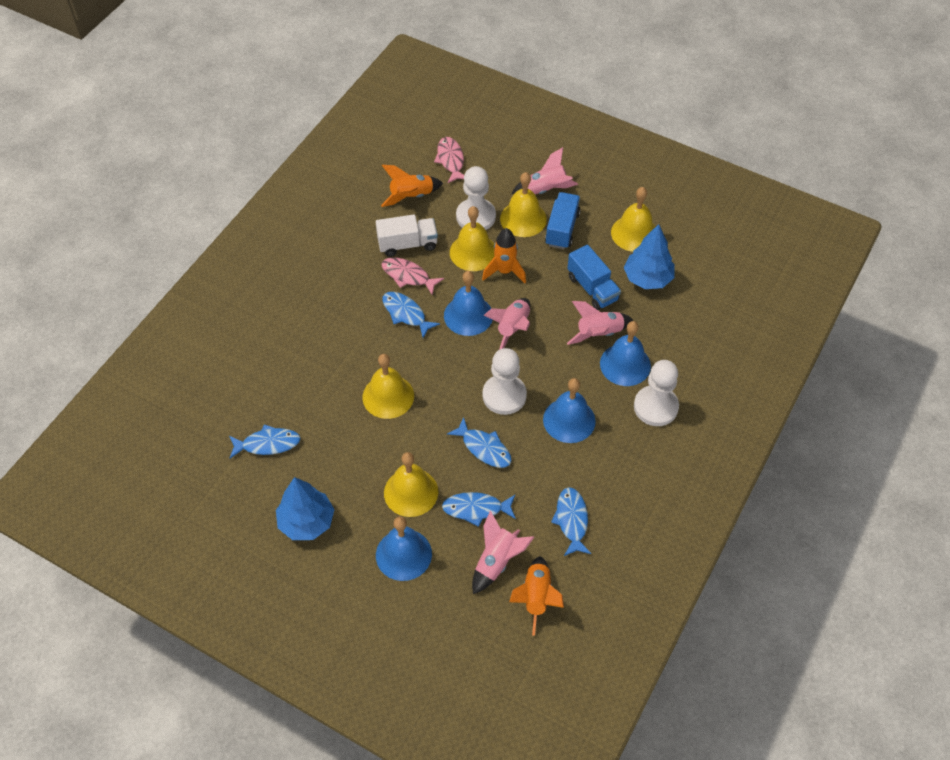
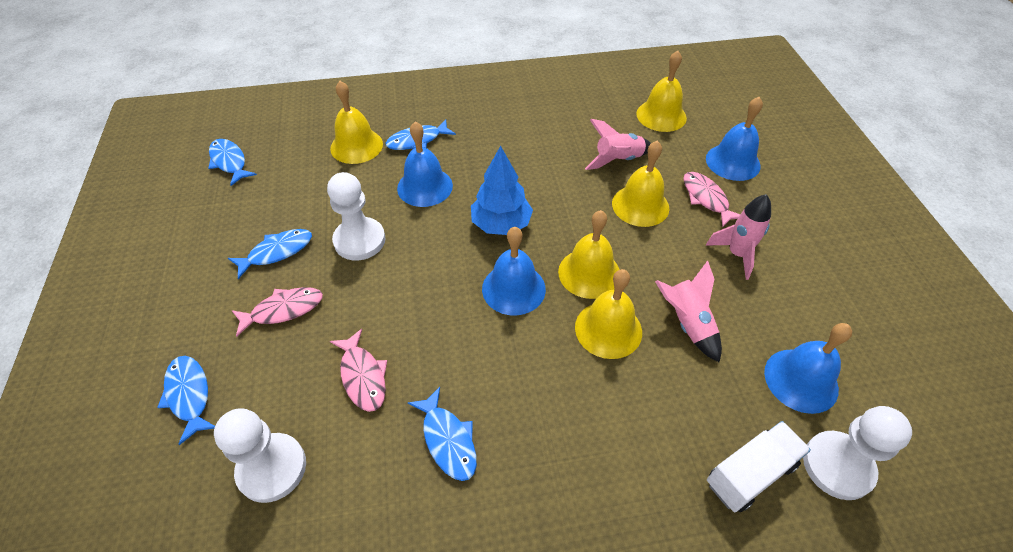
blue tree: [276,477,335,540] [624,224,674,289] = 2 -> [471,146,533,235] = 1
blue truck: [545,192,581,249] [567,245,621,310] = 2 -> none = 0
orange rocket: [381,165,443,207] [482,228,526,283] [509,556,564,636] = 3 -> none = 0
pink fish: [381,257,444,295] [434,137,464,183] = 2 -> [231,287,323,337] [330,329,387,412] [683,172,740,228] = 3
pink rocket: [472,511,534,594] [484,298,530,350] [511,147,578,194] [567,301,633,345] = 4 -> [585,119,651,170] [655,261,722,362] [706,194,771,280] = 3

